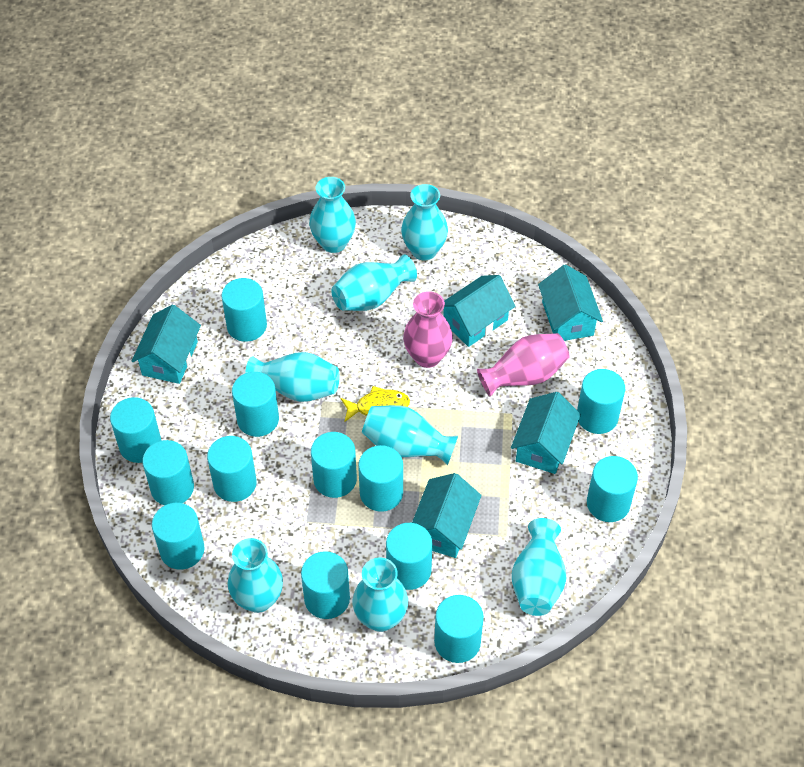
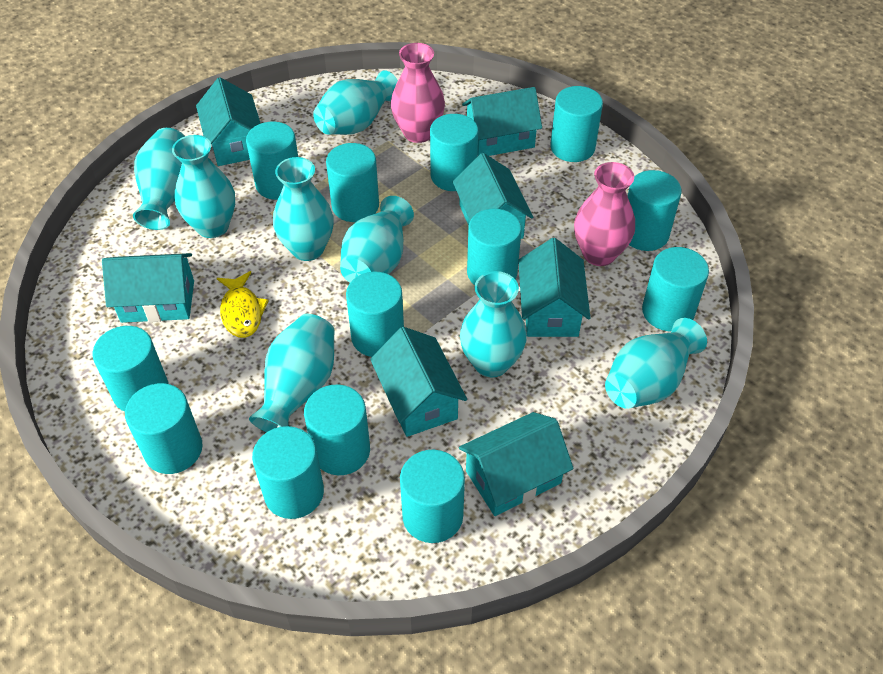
turquoise house: [132,305,201,384] [412,473,482,558] [443,275,515,347] [511,392,581,474] [538,264,603,341] = 5 -> [102,253,194,323] [196,77,261,166] [370,327,467,437] [453,153,533,239] [459,412,574,516] [462,87,542,156] [518,238,590,337] = 7

